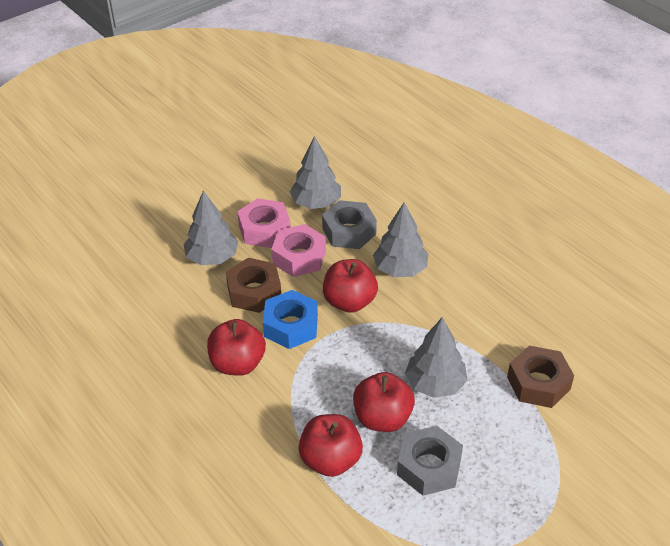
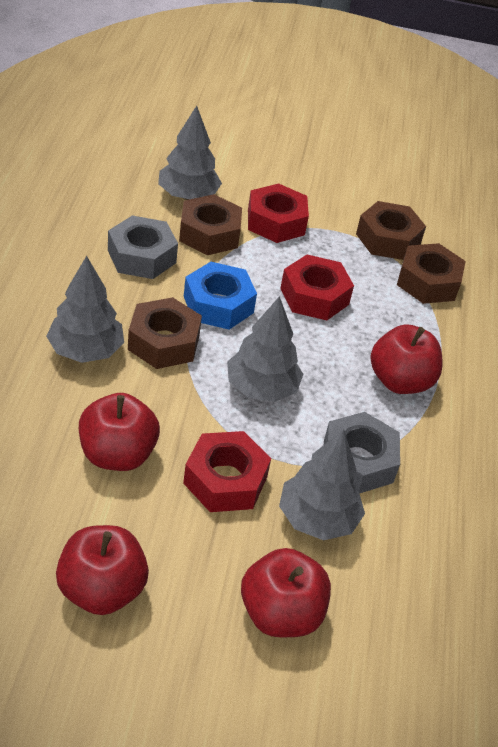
brown nut: [226,258,281,313] [507,345,574,408] = 2 -> [128,297,202,369] [179,194,242,255] [356,201,426,260] [397,243,466,304] = 4
pink nut: [237,198,290,248] [271,224,326,277] = 2 -> none = 0
red nut: none = 0 -> [183,431,271,512] [248,183,309,243] [280,254,354,320] = 3

